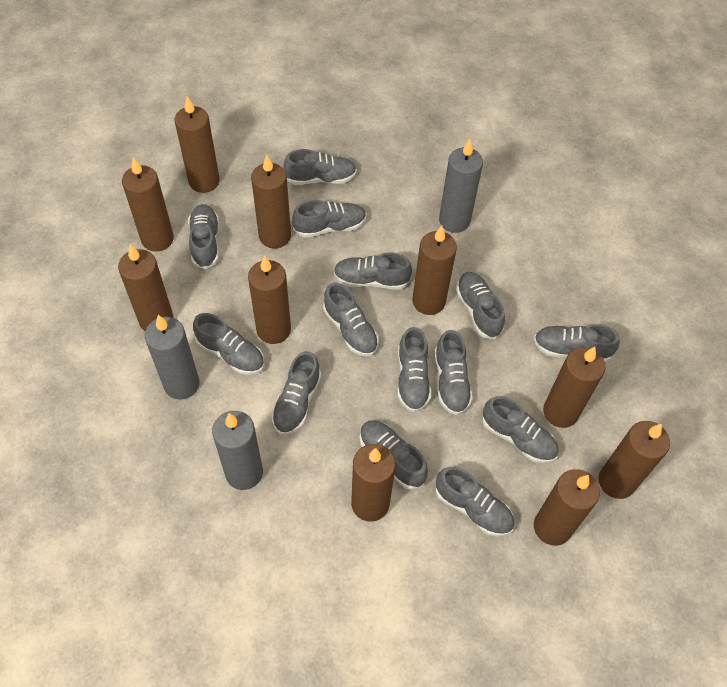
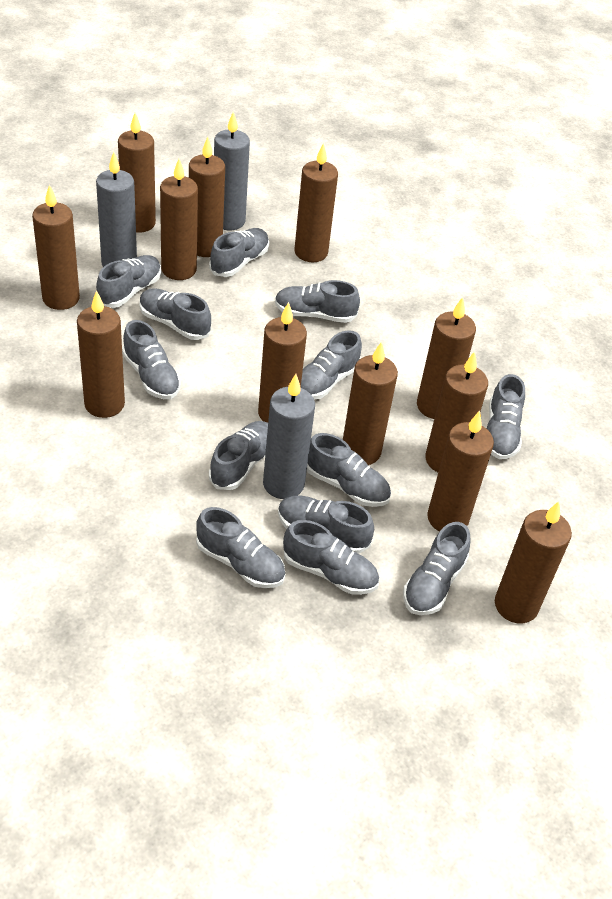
brown candle: [118,244,173,331] [122,157,174,252] [175,96,220,193] [248,255,291,344] [251,154,291,249] [351,444,396,522] [412,226,457,315] [534,469,600,546] [543,347,606,428] [599,421,670,499] = 10 -> [32,185,80,310] [77,290,125,418] [118,113,156,233] [160,159,198,280] [189,137,225,257] [258,302,307,423] [294,143,338,262] [343,341,398,465] [417,297,476,419] [425,351,488,472] [427,411,494,531] [495,501,572,624] = 12
grey shoe: [188,204,219,269] [193,313,264,375] [271,351,321,435] [283,149,357,185] [292,200,367,238] [323,283,379,357] [334,253,412,290] [360,421,428,490] [397,327,431,412] [434,330,473,415] [435,467,515,537] [456,272,505,339] [482,396,559,463] [534,324,620,362] = 14 -> [96,255,161,308] [122,320,181,399] [140,288,211,340] [196,507,285,588] [209,228,269,277] [209,421,268,490] [275,280,360,323] [278,495,374,554] [283,520,379,595] [301,330,362,400] [307,433,391,507] [403,522,471,615] [487,374,525,459] = 13

